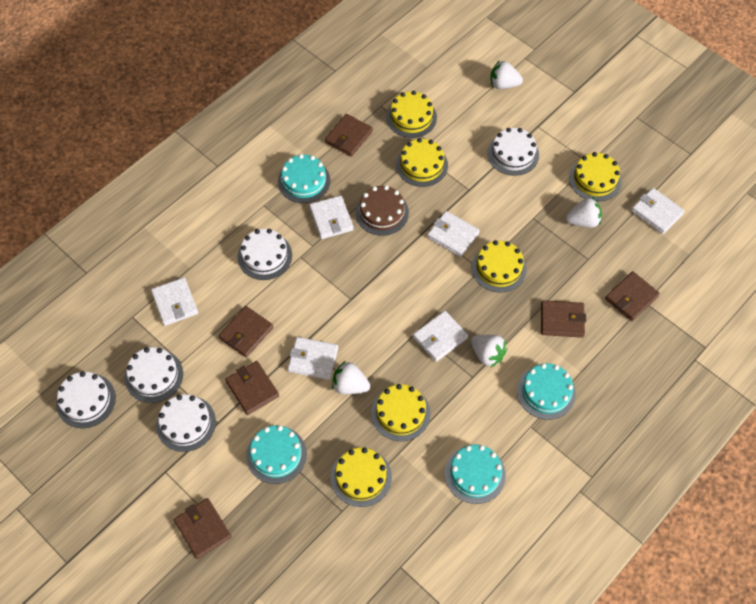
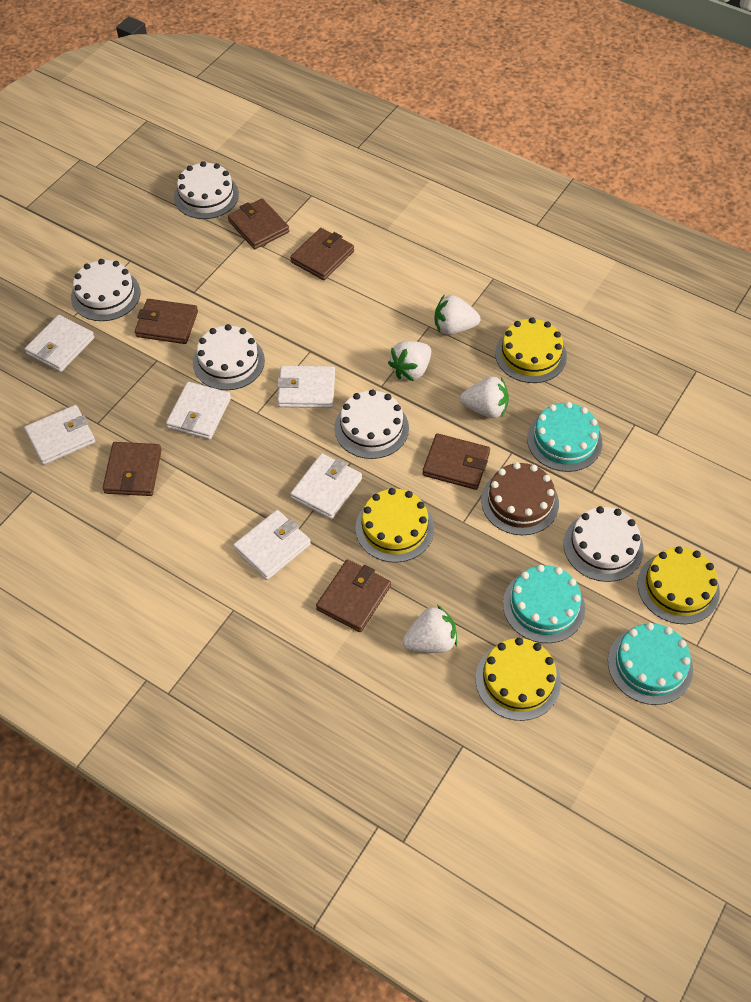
turquoise cake: [246,425,307,484] [278,154,330,203] [445,444,506,504] [517,363,576,420] = 4 -> [503,565,585,643] [527,402,602,472] [608,623,693,705] = 3
yellow cake: [331,447,392,507] [371,384,431,441] [386,91,437,138] [396,138,448,187] [472,240,527,292] [569,152,622,201] = 6 -> [355,488,434,563] [476,638,561,721] [495,317,567,383] [637,546,720,624] = 4

